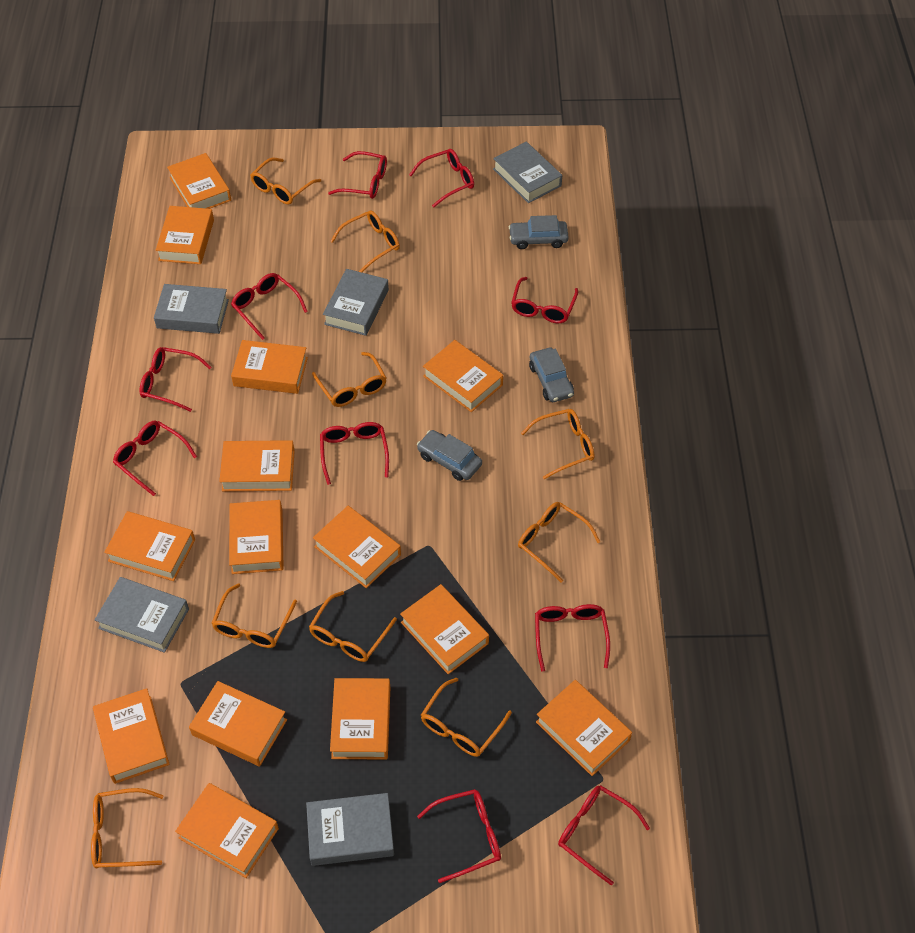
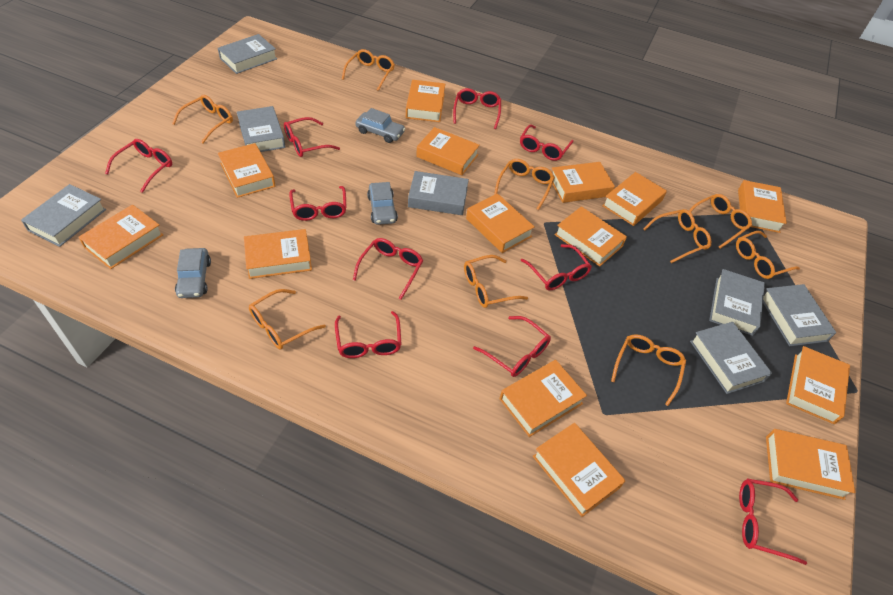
grey book: [94,577,189,653] [154,284,229,334] [306,793,394,866] [323,269,389,336] [493,142,562,203] = 5 -> [21,184,106,247] [218,34,277,74] [237,106,285,152] [408,171,469,215] [690,322,772,394] [709,269,765,336] [763,284,836,346] = 7

